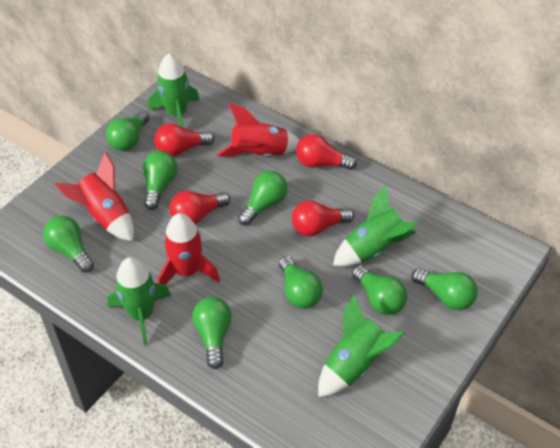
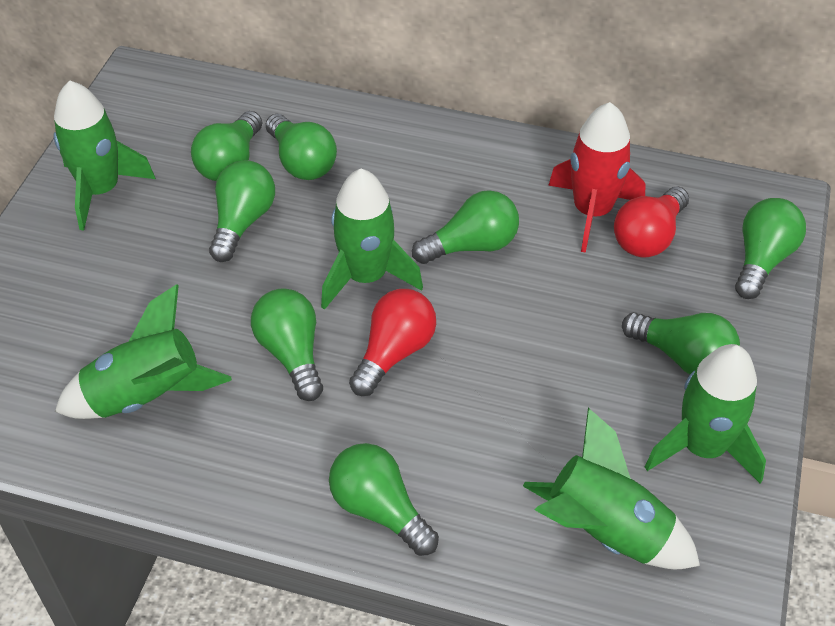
green rocket: [107,257,171,346] [148,53,199,127] [318,295,405,397] [333,186,419,266] = 4 -> [53,81,156,230] [55,284,232,419] [321,168,423,310] [523,408,700,569] [645,344,766,483] = 5
red light bulb: [154,123,215,156] [169,191,230,224] [292,200,355,236] [296,134,357,170] = 4 -> [349,289,436,396] [614,186,689,258] = 2
red rocket: [55,152,134,241] [158,213,220,285] [217,103,300,157] = 3 -> [548,102,646,253] = 1

